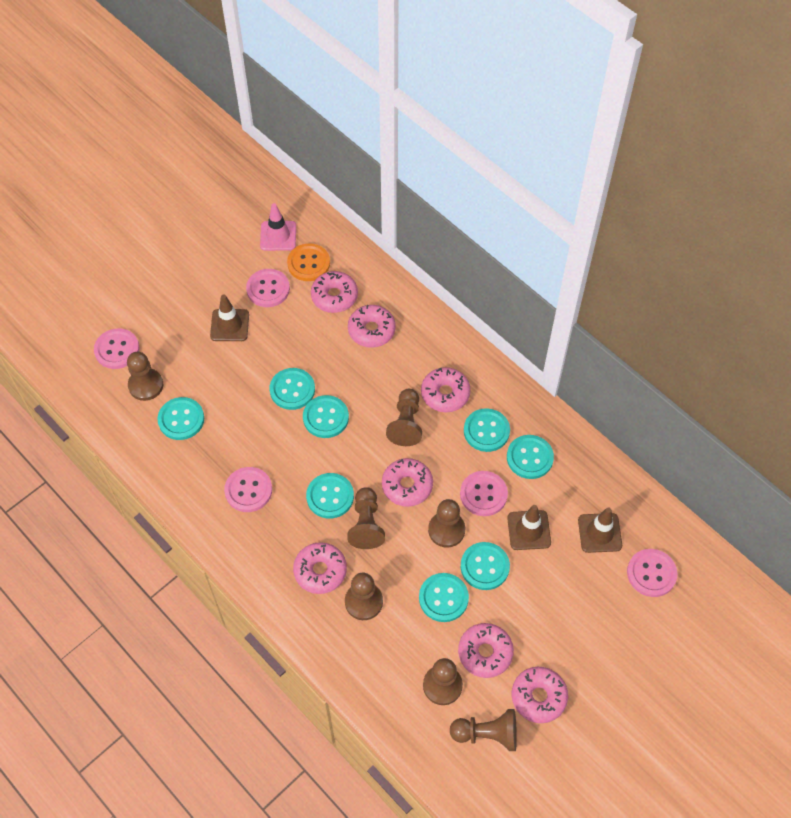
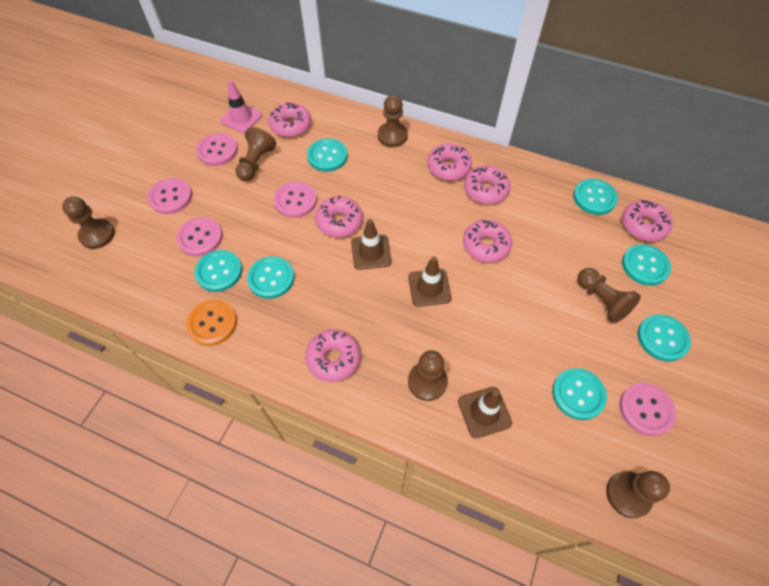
brown pawn: [127,352,163,401] [345,573,383,620] [347,487,385,549] [386,389,422,446] [423,658,463,705] [428,499,465,548] [450,709,517,751] = 7 -> [62,197,115,249] [235,127,276,181] [378,95,408,147] [408,350,448,401] [577,268,641,324] [606,471,670,518] = 6
turquoise button: [157,397,204,440] [270,368,315,410] [303,395,349,438] [306,473,354,519] [419,573,469,622] [461,542,510,590] [464,408,510,452] [507,435,554,479] = 8 -> [195,250,242,292] [247,256,294,299] [307,138,348,172] [552,368,607,420] [573,178,618,215] [622,244,671,286] [638,314,691,362] = 7

